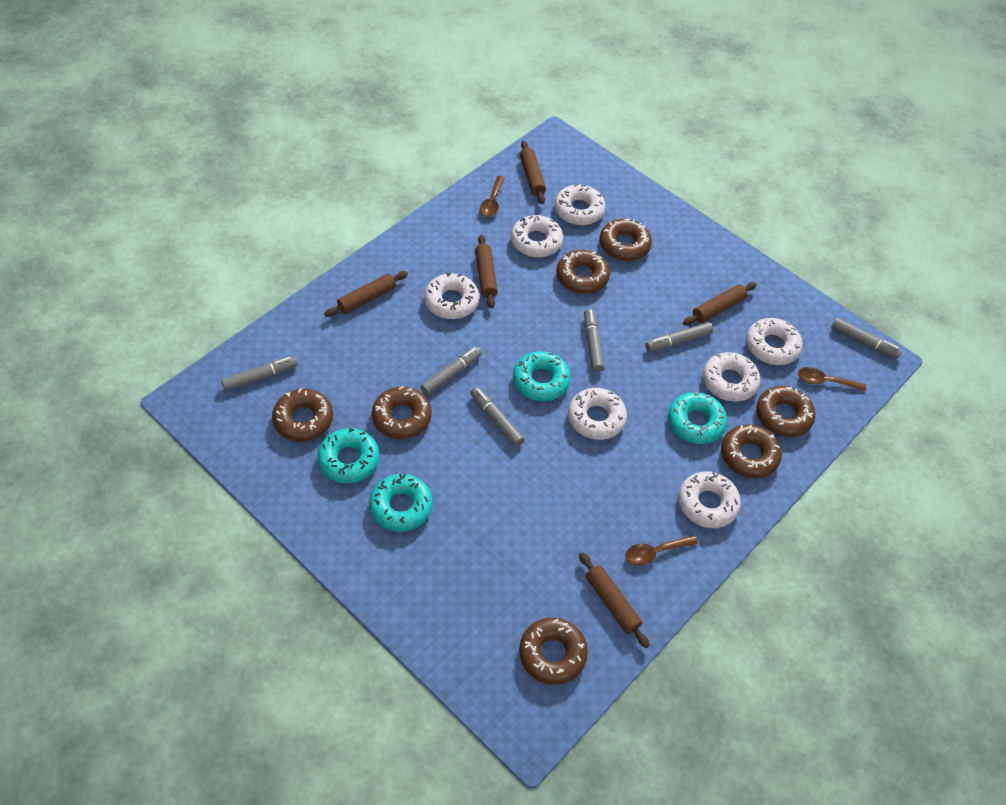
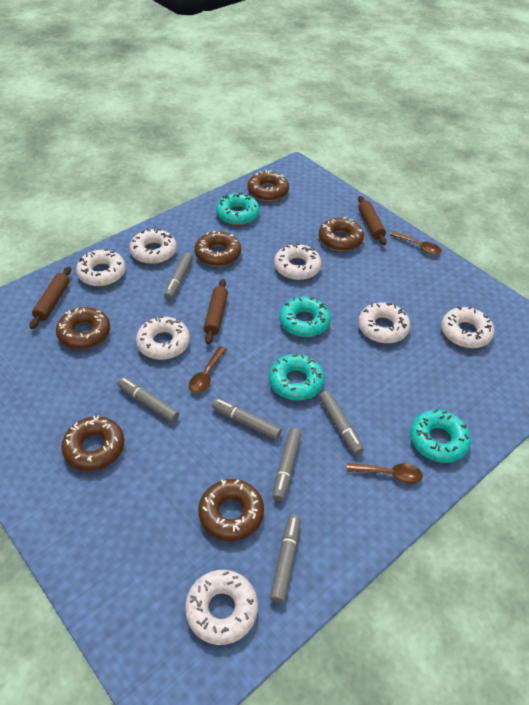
brown donut: [272,388,333,442] [372,386,432,439] [519,618,588,685] [556,250,610,294] [599,219,652,261] [721,424,782,478] [756,386,815,437] = 7 -> [56,307,110,349] [61,416,124,471] [195,231,241,266] [198,479,264,541] [247,170,289,201] [319,217,364,251] = 6
brown rolling pin: [324,271,408,317] [475,235,498,308] [520,141,546,204] [579,552,650,648] [683,282,757,325] = 5 -> [30,266,71,329] [203,279,228,344] [358,196,387,245] = 3

